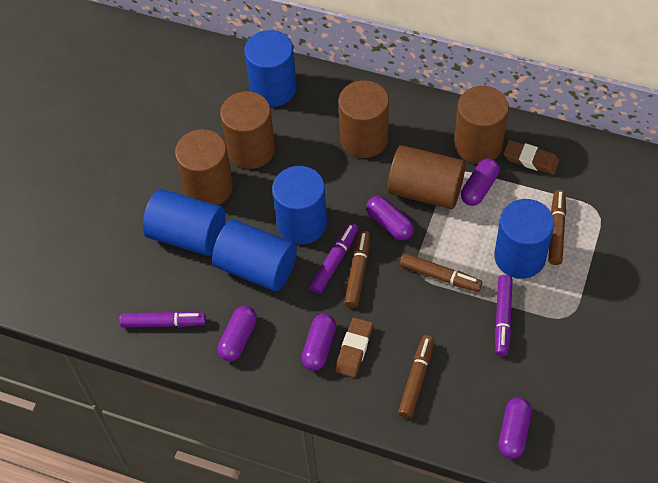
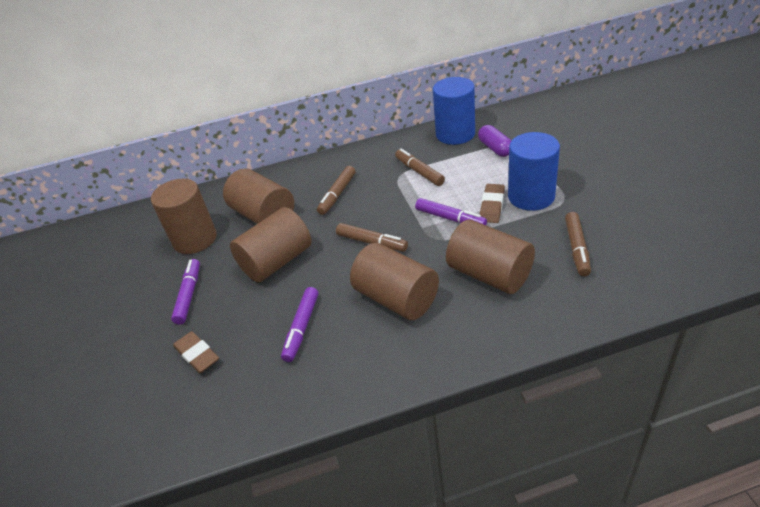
blue cylinder: [143,189,226,256] [212,219,297,292] [244,30,297,107] [272,166,327,245] [494,199,554,279] = 5 -> [433,77,475,145] [508,132,560,211] = 2
purple capsule: [218,306,257,361] [301,314,336,371] [366,196,414,240] [461,158,500,206] [499,397,532,459] = 5 -> [478,125,511,157] = 1

